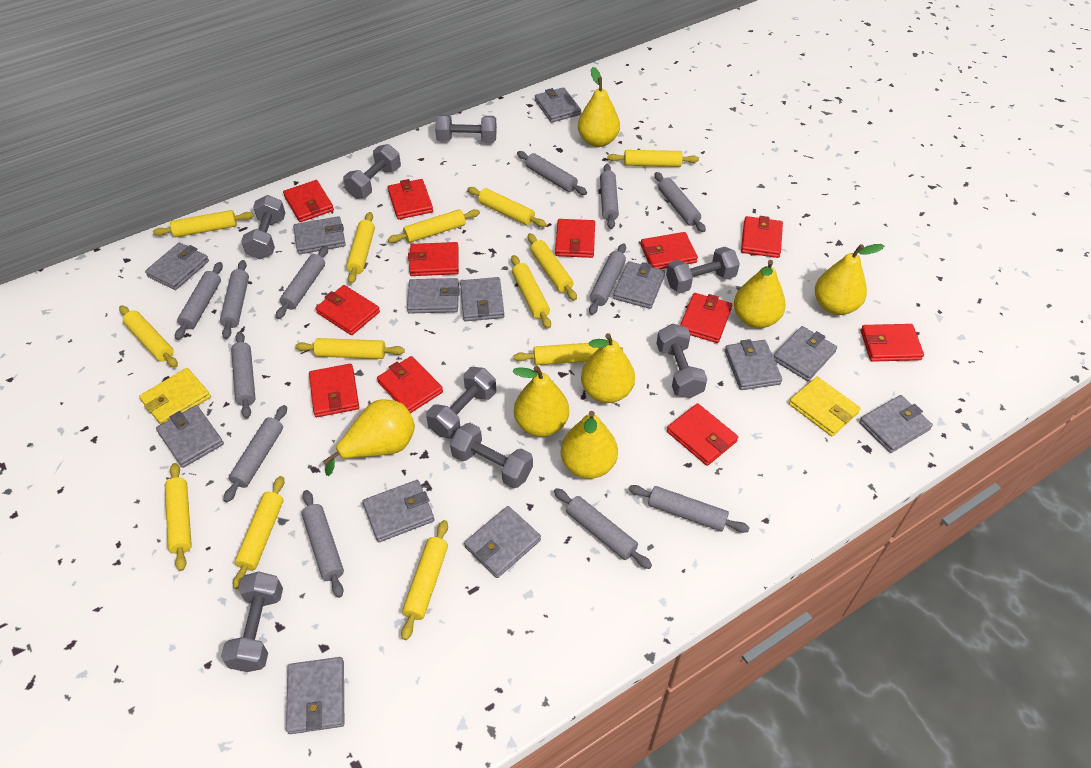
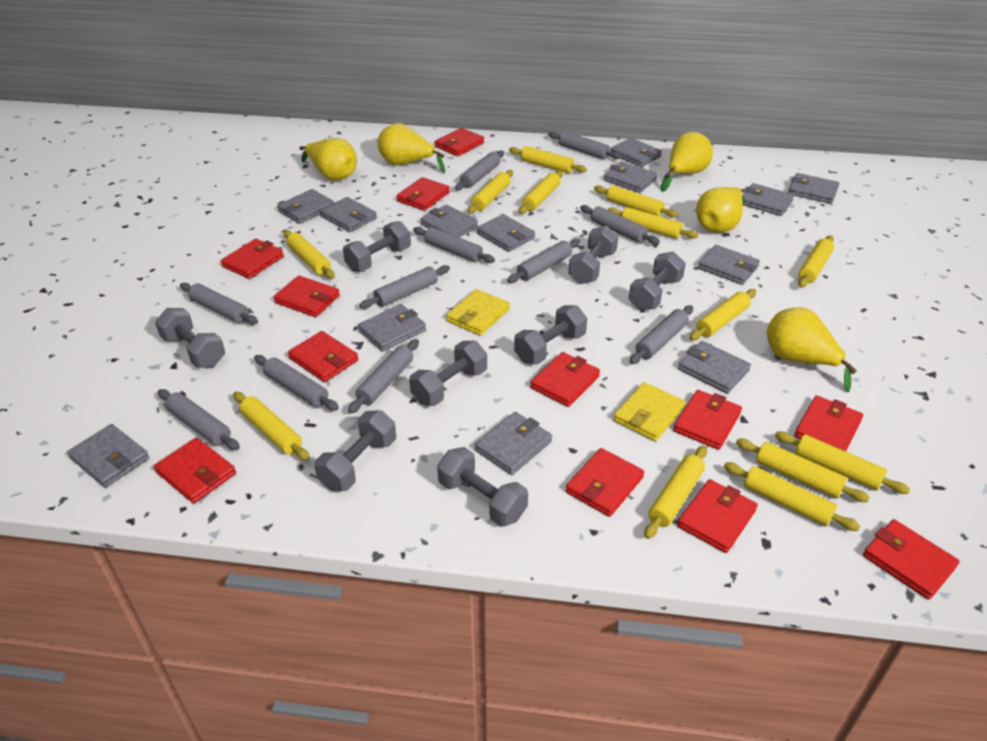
grey rolling pin: [175,262,223,340] [220,260,249,339] [224,405,287,502] [231,331,256,419] [276,246,328,319] [302,490,344,598] [517,151,587,195] [554,488,652,569] [589,243,626,315] [600,164,619,229] [629,485,749,533] [655,172,706,232] = 12 -> [158,389,240,450] [180,283,258,324] [254,355,339,411] [348,339,419,414] [359,265,450,309] [413,227,495,263] [455,150,504,190] [507,239,580,283] [548,131,621,159] [580,205,660,245] [630,305,693,364] = 11
yellow pear: [323,399,415,476] [512,366,569,437] [561,411,618,479] [578,67,620,147] [581,333,635,403] [734,260,786,328] [815,244,884,315] = 7 -> [299,138,357,181] [377,123,445,173] [661,132,713,192] [696,187,745,233] [767,307,857,392] = 5

